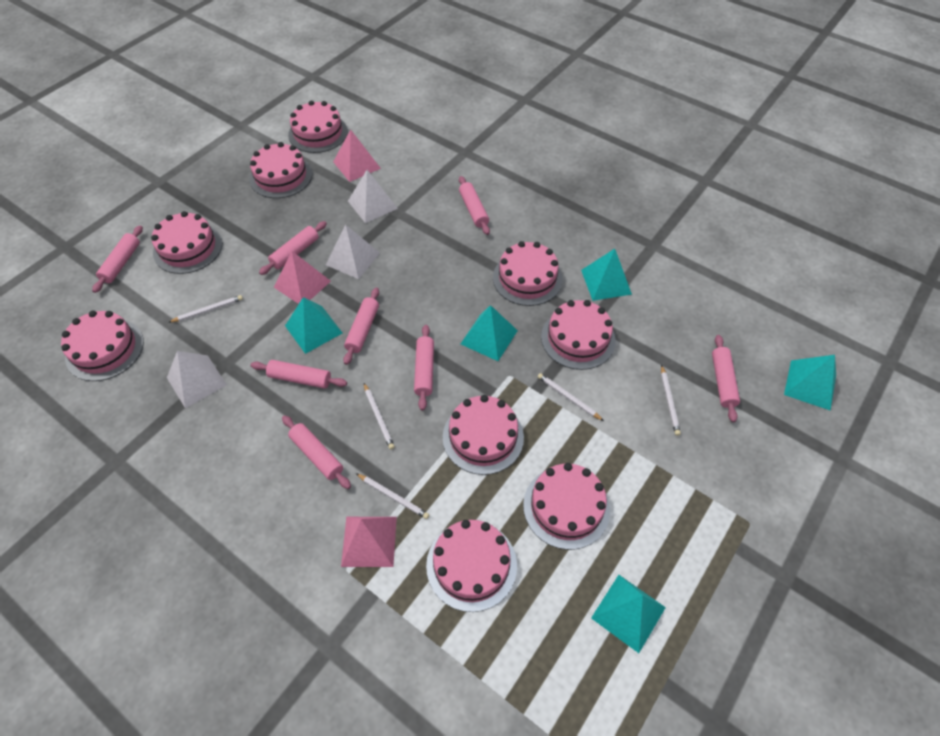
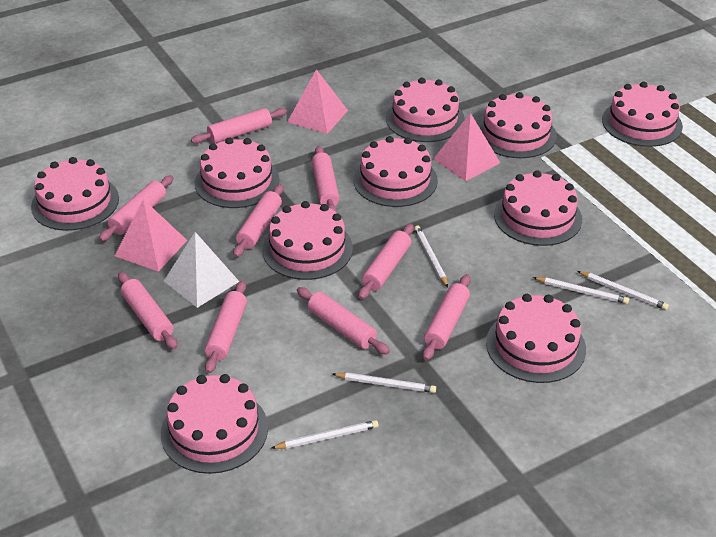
pink cake: [61,311,144,381] [151,211,223,274] [249,142,312,198] [288,100,348,153] [426,520,517,612] [443,395,524,475] [493,241,562,306] [523,463,610,550] [541,300,616,370] = 9 -> [31,157,119,231] [161,374,268,474] [195,137,279,208] [262,201,353,280] [353,136,438,207] [386,78,465,142] [478,92,557,158] [486,294,586,383] [494,170,582,246] [602,82,683,147] = 10
pink rolling pin: [92,225,143,293] [251,360,347,389] [259,221,327,275] [282,416,351,489] [343,288,379,365] [414,325,434,411] [459,176,490,235] [712,335,740,422] = 8 -> [99,175,173,241] [118,272,177,349] [191,108,287,144] [205,281,247,373] [233,184,284,257] [297,287,390,355] [312,146,339,212] [359,224,414,299] [423,274,470,360] = 9
turquoise pyramid: [285,297,342,354] [461,305,518,361] [581,249,632,301] [591,575,666,653] [784,355,836,411] = 5 -> none = 0
white pyramid: [167,351,227,408] [326,225,380,279] [348,170,398,223] = 3 -> [164,232,240,308] = 1

